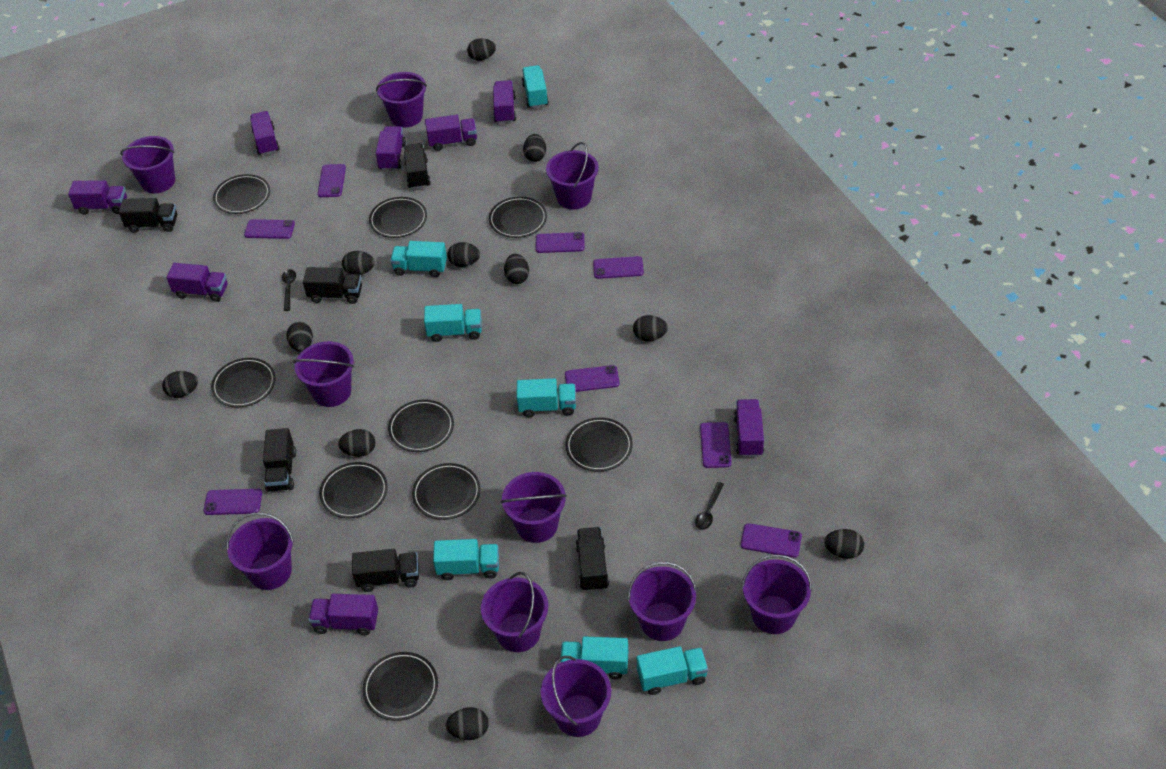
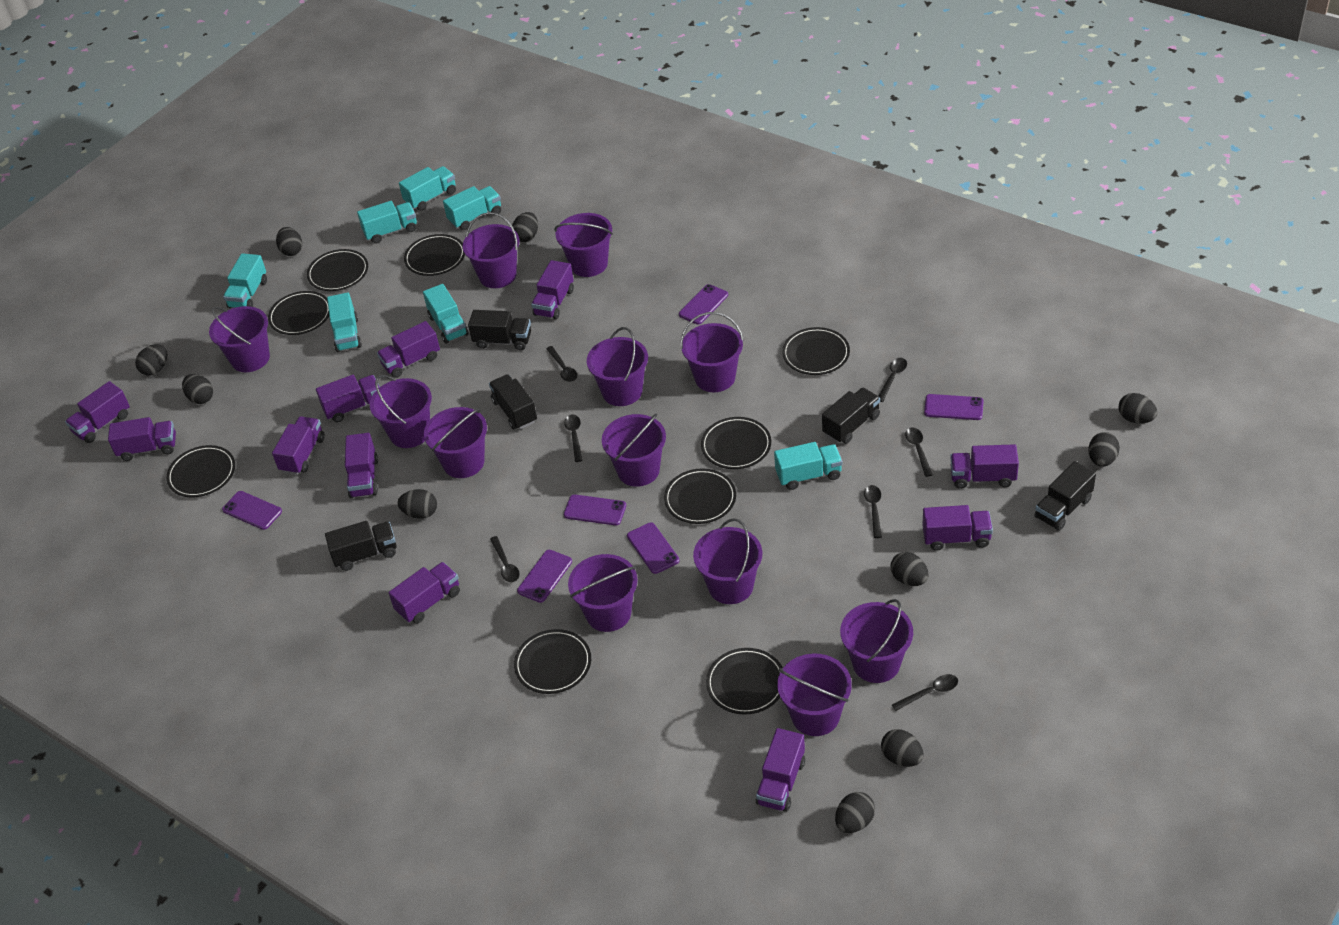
black egg: [162,371,198,398] [287,322,313,352] [338,429,375,457] [342,251,375,275] [446,707,489,740] [447,242,480,267] [467,38,496,61] [504,254,529,284] [523,134,546,162] [633,315,668,341] [824,529,864,559] = 11 -> [135,344,167,375] [182,374,213,404] [276,227,302,256] [398,489,437,519] [512,212,538,242] [835,792,875,833] [881,729,924,767] [891,552,929,586] [1088,432,1120,467] [1119,393,1157,423] = 10
black spoon: [282,269,296,311] [695,482,724,530] = 2 -> [490,536,520,582] [546,346,577,382] [564,415,582,462] [864,485,882,538] [878,358,907,402] [892,674,958,711] [905,427,933,477] = 7
black truck: [119,198,177,233] [263,428,296,492] [303,267,362,304] [352,549,419,592] [404,143,431,189] [575,527,609,592] = 6 -> [325,521,397,571] [468,310,531,350] [489,374,537,430] [822,388,880,444] [1035,461,1096,531] = 5
purple bucket: [120,136,175,193] [226,512,294,590] [293,341,354,407] [376,72,427,128] [481,572,548,652] [501,472,567,543] [541,656,611,737] [546,142,599,210] [628,562,697,641] [741,554,812,634] = 10 -> [209,306,270,372] [370,375,432,448] [424,407,487,478] [463,212,519,288] [554,213,613,277] [568,554,637,632] [587,327,648,406] [602,413,666,487] [680,312,744,392] [693,518,762,604] [777,654,852,736] [840,599,913,683] = 12
purple phone: [204,489,262,515] [244,219,295,239] [318,164,346,197] [536,232,584,253] [565,365,619,392] [593,256,644,279] [700,422,732,468] [741,523,802,558] = 8 -> [222,491,282,530] [517,550,572,603] [564,494,626,525] [627,522,679,574] [679,284,728,324] [924,394,984,420] = 6
purple truck: [68,180,127,215] [166,263,228,302] [250,111,280,155] [308,594,378,635] [376,126,406,171] [425,115,477,151] [493,80,516,123] [733,399,764,457] = 8 -> [65,381,130,443] [108,417,176,461] [272,416,325,475] [316,375,380,422] [345,433,378,498] [377,321,440,378] [388,562,460,623] [531,260,574,319] [756,728,805,812] [922,505,993,551] [950,444,1019,489] = 11

